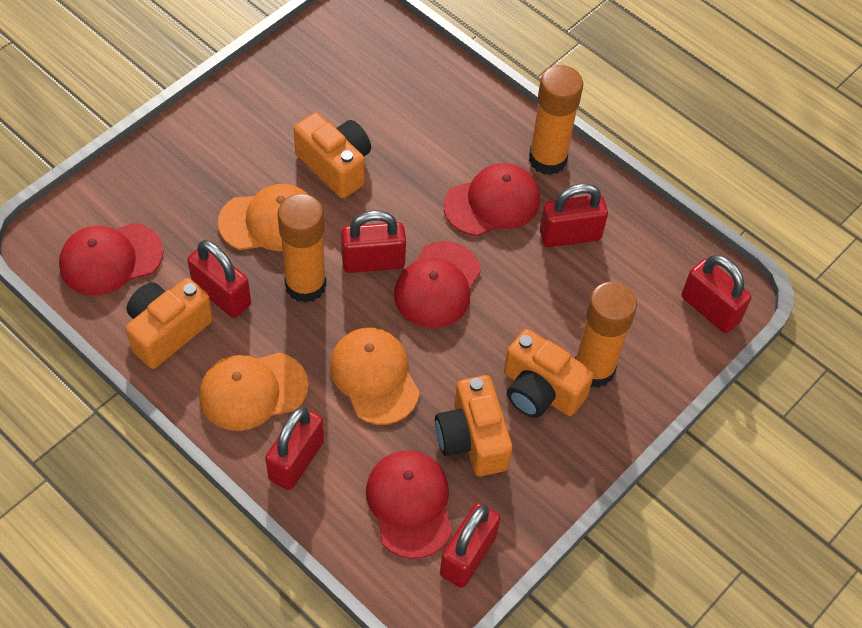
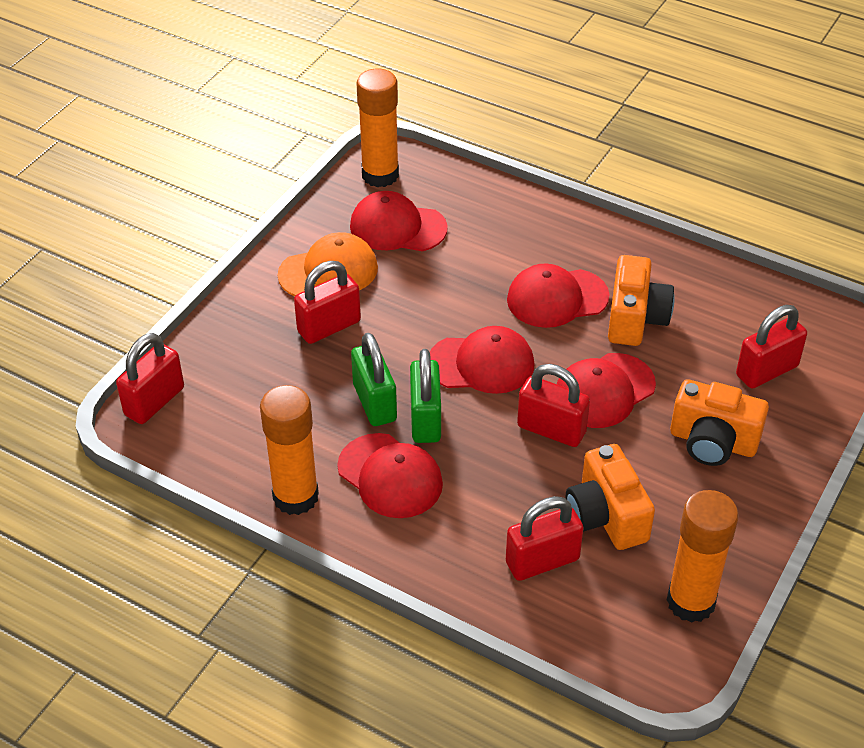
green padlock: none = 0 -> [351,333,397,426] [410,349,441,443] = 2
orange camera: [126,278,213,369] [294,113,371,198] [435,375,513,476] [504,329,594,418] = 4 -> [566,444,655,550] [608,255,675,346] [670,379,769,466] = 3
orange cap: [199,353,308,431] [218,184,309,251] [330,328,420,425] = 3 -> [278,232,378,296] = 1
red cap: [59,223,164,296] [366,451,452,559] [394,241,481,328] [444,163,540,236] = 4 -> [337,433,443,518] [350,191,448,251] [430,326,534,394] [507,263,610,328] [557,353,656,428] = 5
red padlock: [187,240,251,318] [265,407,324,490] [341,210,406,273] [440,503,500,588] [540,183,608,247] [682,255,751,333] = 6 -> [116,333,184,424] [294,261,361,344] [506,496,583,581] [517,364,590,447] [736,305,807,389] = 5

